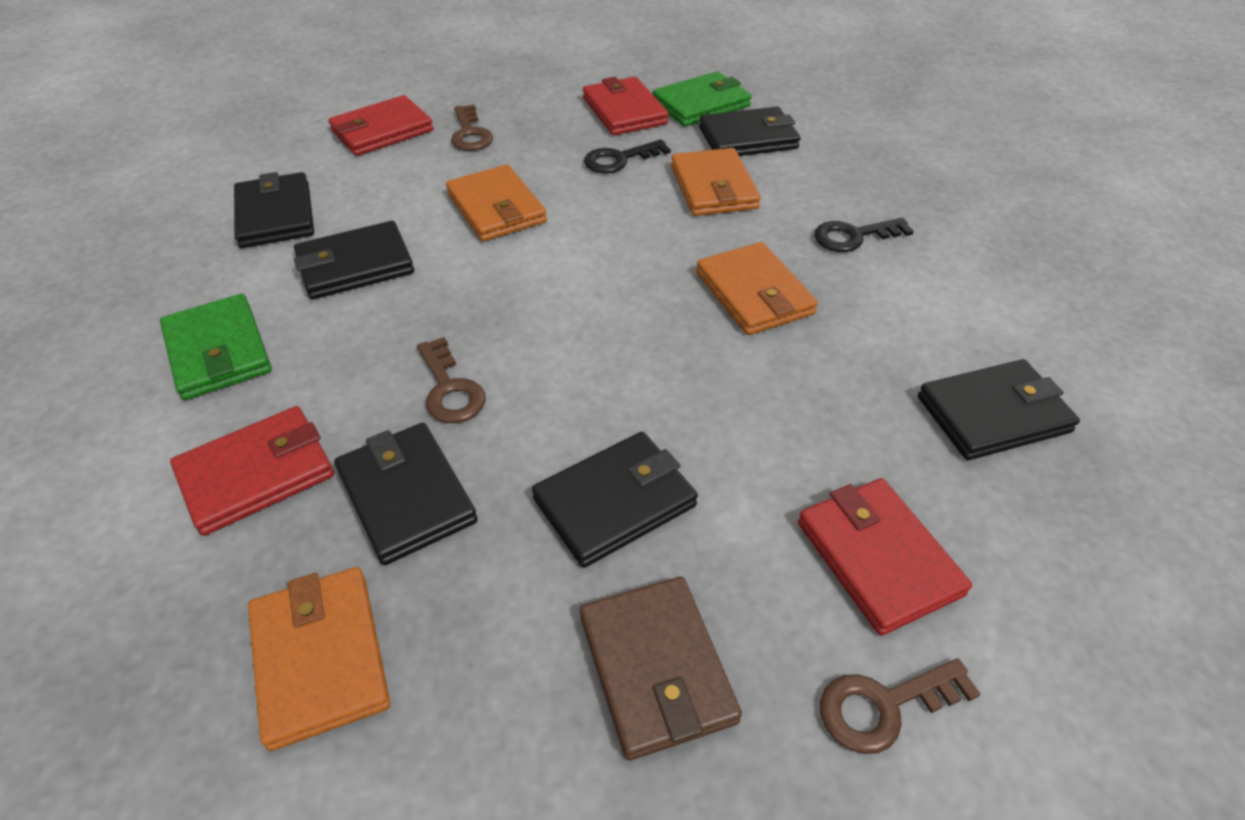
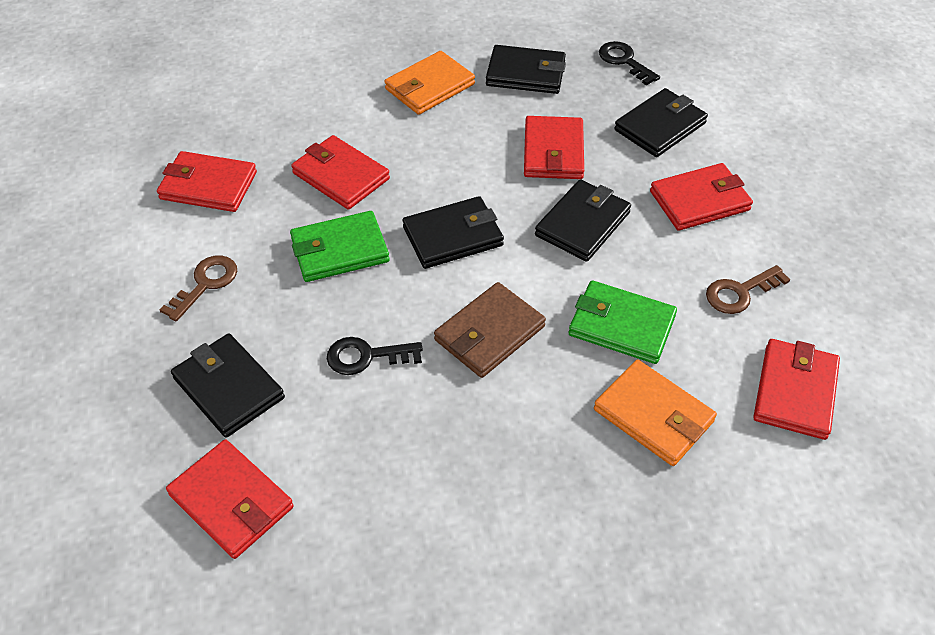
black wallet: [234,172,314,248] [294,221,414,299] [335,423,478,565] [532,432,698,568] [699,107,801,156] [918,359,1080,460] = 6 -> [171,333,285,438] [403,196,504,269] [486,45,566,94] [535,179,631,262] [614,88,708,157] = 5
brown key: [417,337,486,423] [451,105,493,151] [820,658,981,754] = 3 -> [160,255,237,322] [706,265,791,314] = 2
orange wallet: [248,567,390,751] [446,165,547,242] [671,148,761,216] [696,242,818,335] = 4 -> [384,51,475,115] [594,360,717,466] = 2
red wallet: [170,406,334,536] [328,95,434,156] [583,77,669,135] [798,478,972,636] = 4 -> [157,151,257,212] [166,439,294,559] [291,135,390,210] [524,116,584,179] [650,163,753,231] [753,339,840,440] = 6

